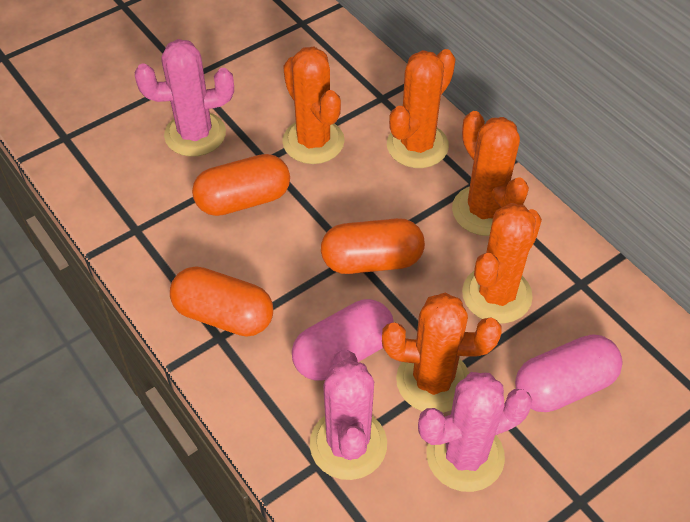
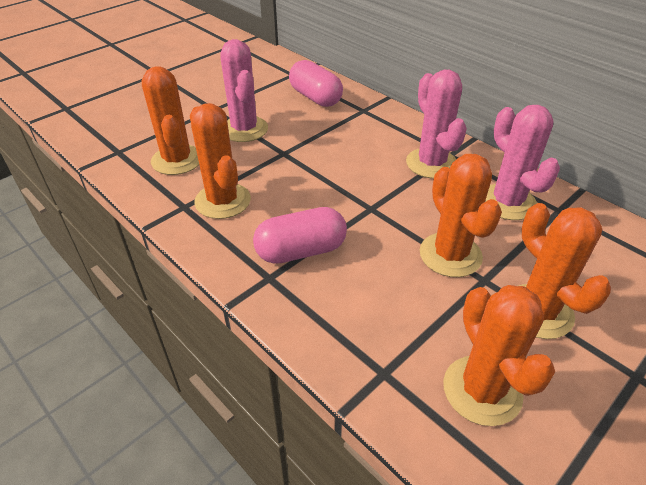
orange capsule: [170,266,273,337] [192,154,290,216] [321,218,425,274] = 3 -> none = 0

